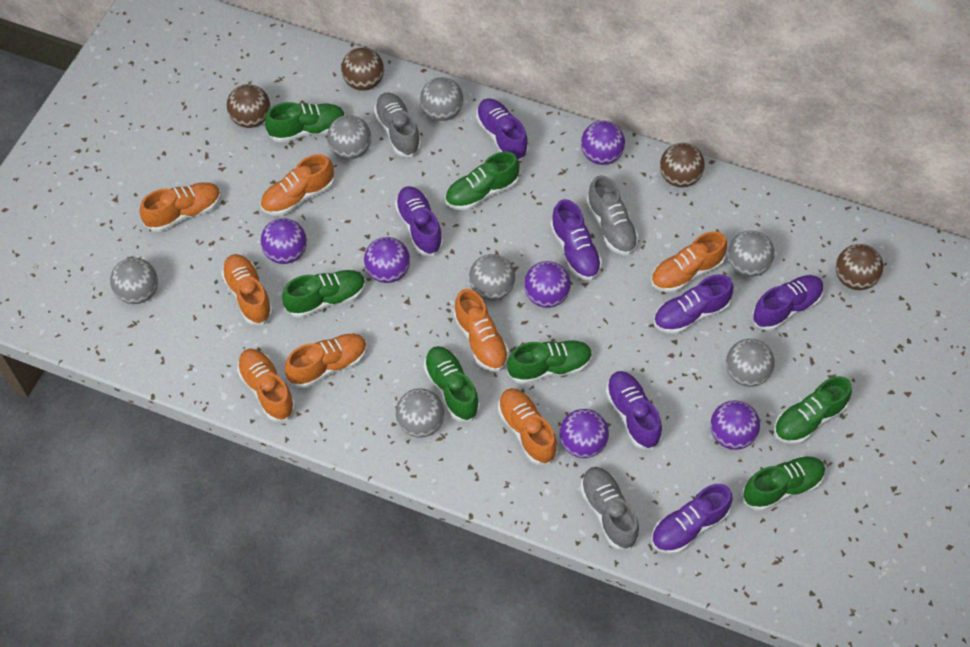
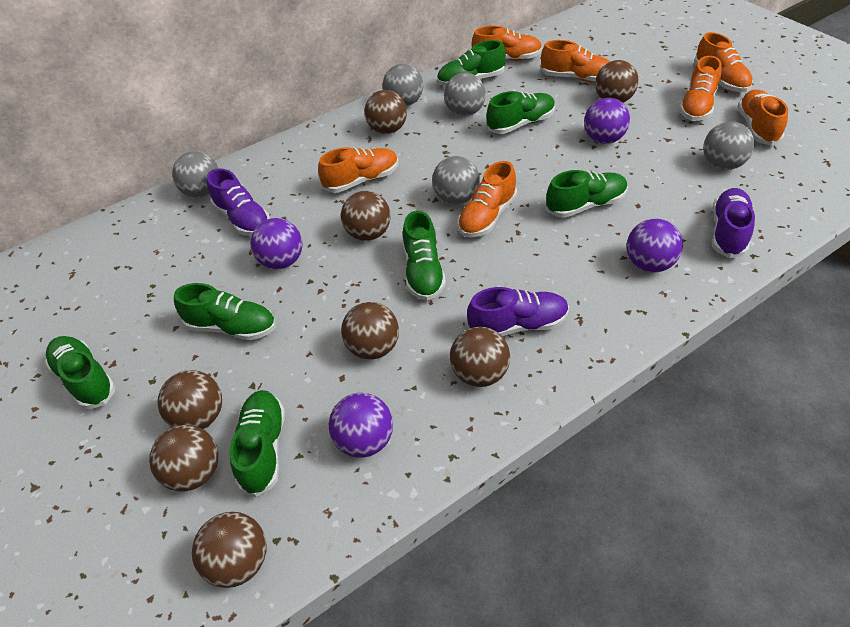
brown ball: [227,84,270,128] [341,47,384,91] [660,143,705,187] [836,244,883,290] = 4 -> [149,425,218,492] [158,370,222,429] [192,512,267,588] [341,191,390,241] [341,302,399,360] [364,90,407,134] [450,327,510,387] [595,60,639,103] = 8
grey ball: [110,258,158,304] [327,115,371,159] [396,388,445,438] [420,77,463,121] [469,254,515,300] [726,339,775,387] [728,231,774,277] = 7 -> [172,152,219,198] [383,64,423,106] [432,156,480,205] [444,73,486,116] [703,122,755,170] = 5
grey shoe: [374,92,421,157] [580,467,639,550] [586,175,639,255] = 3 -> none = 0
orange shoe: [140,183,221,232] [221,254,273,325] [237,349,296,422] [260,154,334,216] [284,334,367,388] [453,289,509,372] [498,388,558,465] [651,231,727,293] = 8 -> [318,147,398,193] [457,161,517,237] [472,26,542,61] [540,40,610,82] [679,56,722,121] [694,32,753,92] [737,89,788,145] = 7
purple ball: [261,218,307,264] [364,237,410,283] [524,261,571,308] [559,409,609,458] [581,121,625,165] [710,400,760,450] = 6 -> [250,218,302,269] [329,393,393,458] [584,98,630,144] [627,219,683,273] = 4
purple shoe: [395,186,444,256] [476,98,529,161] [550,199,602,280] [606,371,662,450] [651,484,732,554] [654,274,734,334] [752,275,824,331] = 7 -> [207,168,270,236] [467,287,569,336] [712,188,755,258] = 3

